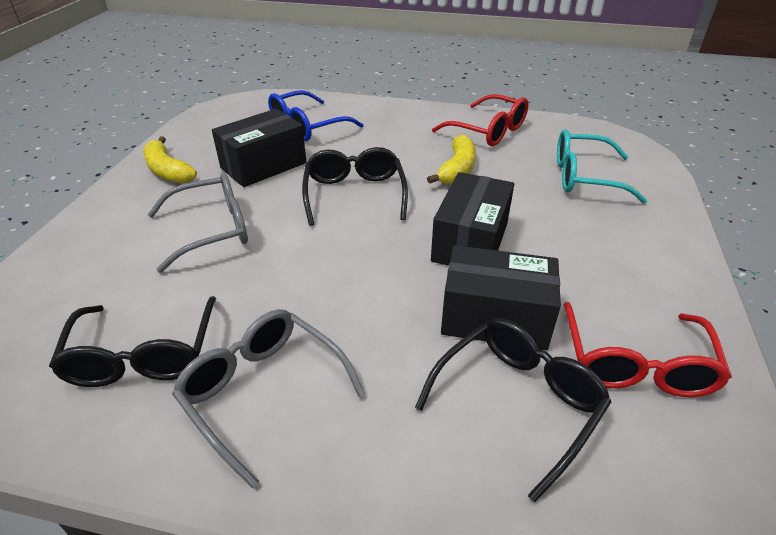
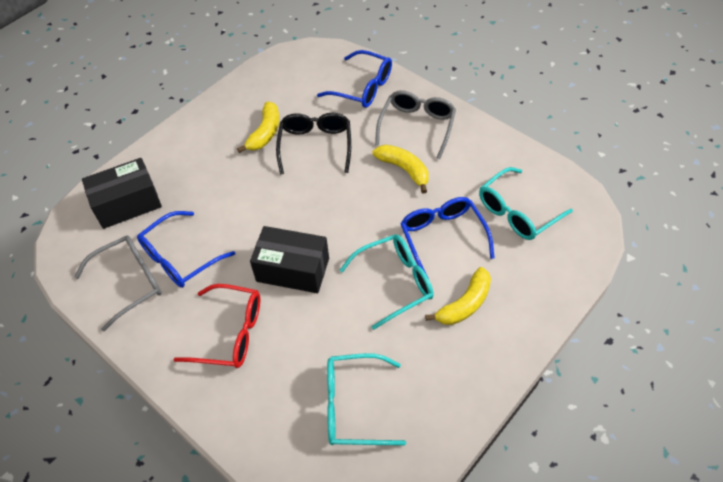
black box: [212,109,306,187] [431,172,514,266] [441,245,561,351] = 3 -> [82,158,162,229] [250,226,329,293] = 2
black glasses: [49,296,216,387] [302,147,408,226] [415,318,611,502] = 3 -> [276,113,351,175] = 1
blue glasses: [268,90,364,141] = 1 -> [137,211,235,288] [317,50,392,108] [400,197,495,279] = 3
red glasses: [432,94,528,146] [563,302,732,397] = 2 -> [174,284,260,368] = 1
turquoise glasses: [557,129,647,204] = 1 -> [327,353,406,445] [340,234,434,330] [479,167,573,240] = 3
yellow banana: [143,137,197,183] [427,135,476,184] = 2 -> [237,102,279,153] [373,145,429,193] [425,267,491,325] = 3

